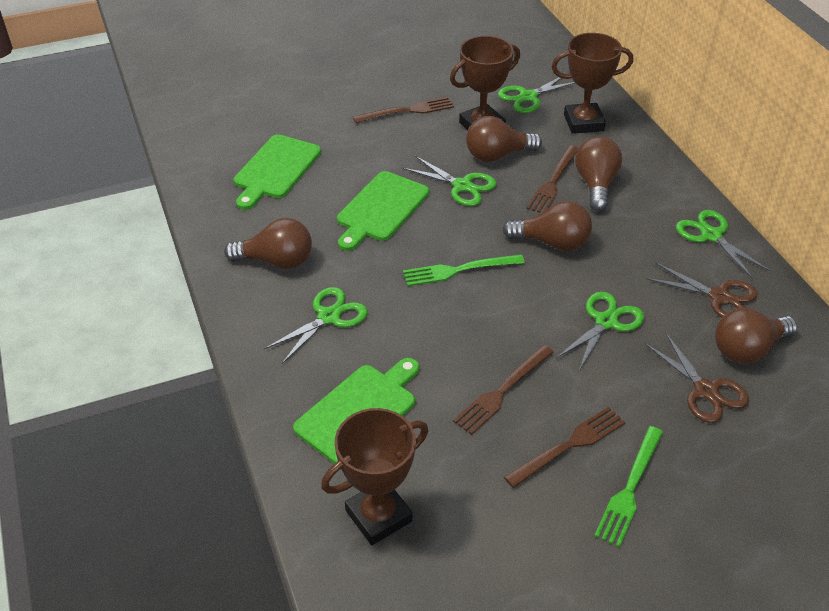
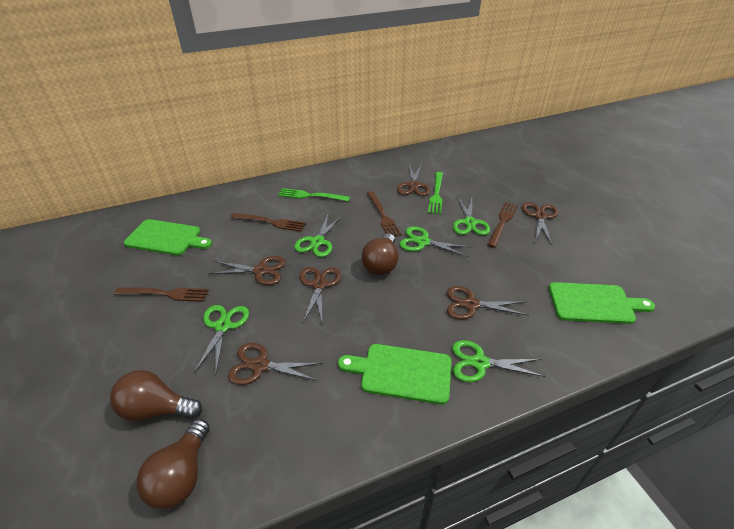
brown light bulb: [224,218,312,269] [466,116,542,162] [503,201,592,251] [575,136,622,211] [715,308,797,364] = 5 -> [110,370,202,421] [136,419,210,509] [362,233,398,275] = 3
brown scissors: [644,332,749,423] [646,262,758,317] = 2 -> [208,256,286,285] [228,343,323,385] [300,267,341,323] [397,164,430,196] [447,286,529,320] [522,202,558,245] = 6
brown trophy: [321,408,428,545] [450,36,520,130] [552,33,633,134] = 3 -> none = 0

